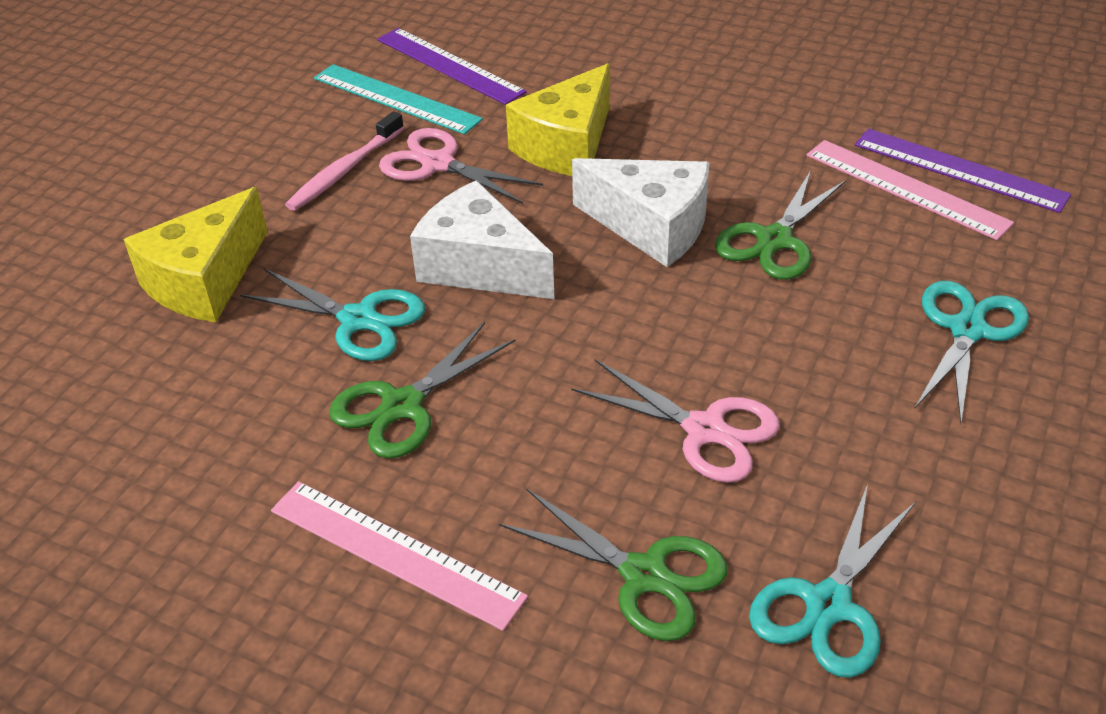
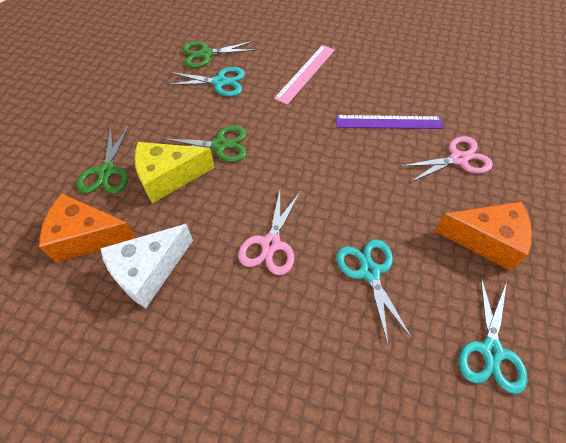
orange cheese: none = 0 -> [39,194,137,263] [434,202,532,271] = 2
pink ruler: [271,481,528,631] [806,140,1014,240] = 2 -> [274,45,335,105] = 1
pink toothbrush: [285,111,404,211] = 1 -> none = 0
purple ruler: [377,28,527,105] [855,129,1071,213] = 2 -> [336,115,444,129] = 1
turquoise ruler: [314,64,483,135] = 1 -> none = 0
white cheese: [410,180,554,299] [572,158,710,267] = 2 -> [100,224,193,308] = 1
yellow cheese: [123,187,268,322] [506,63,610,176] = 2 -> [134,142,215,203] = 1

